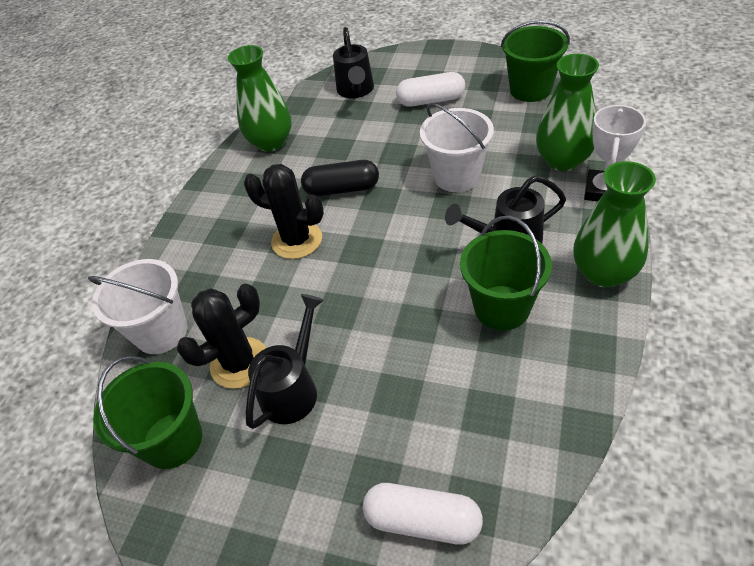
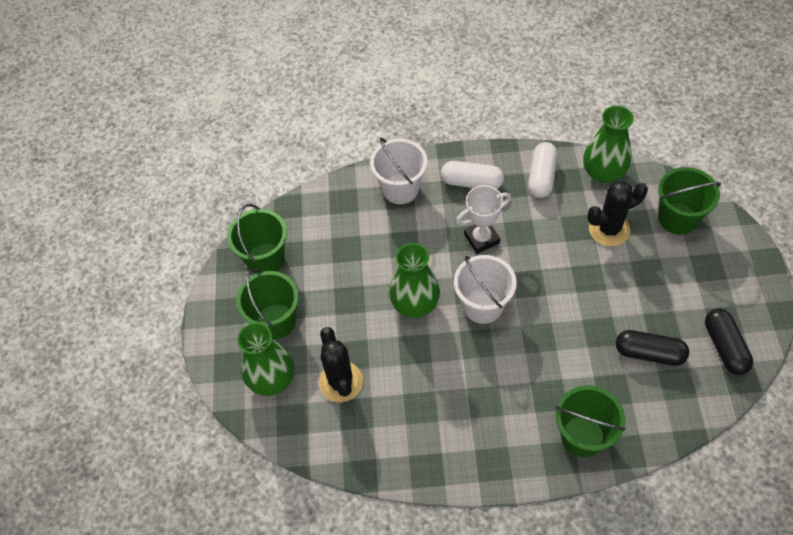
black capsule: [301,160,379,196] = 1 -> [616,330,689,366] [705,309,753,375] = 2
black watering can: [246,294,324,429] [333,27,374,98] [445,175,566,244] = 3 -> none = 0
green bucket: [93,356,202,469] [460,216,552,330] [501,20,570,102] = 3 -> [227,204,287,274] [236,269,299,339] [555,385,626,457] [658,167,721,235] = 4

